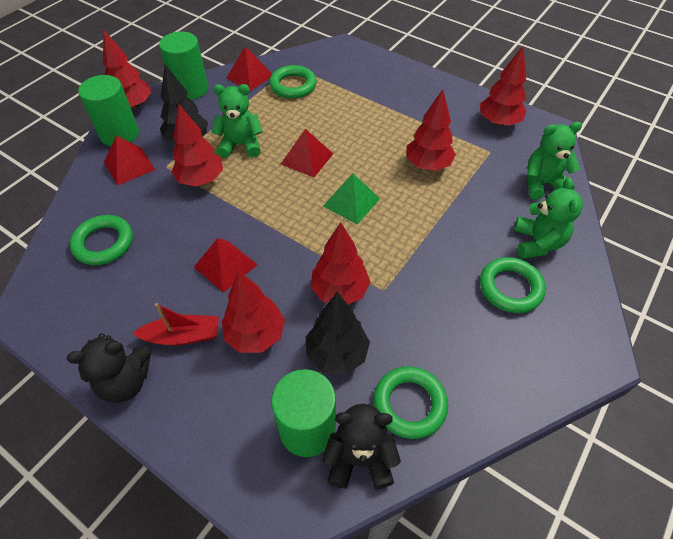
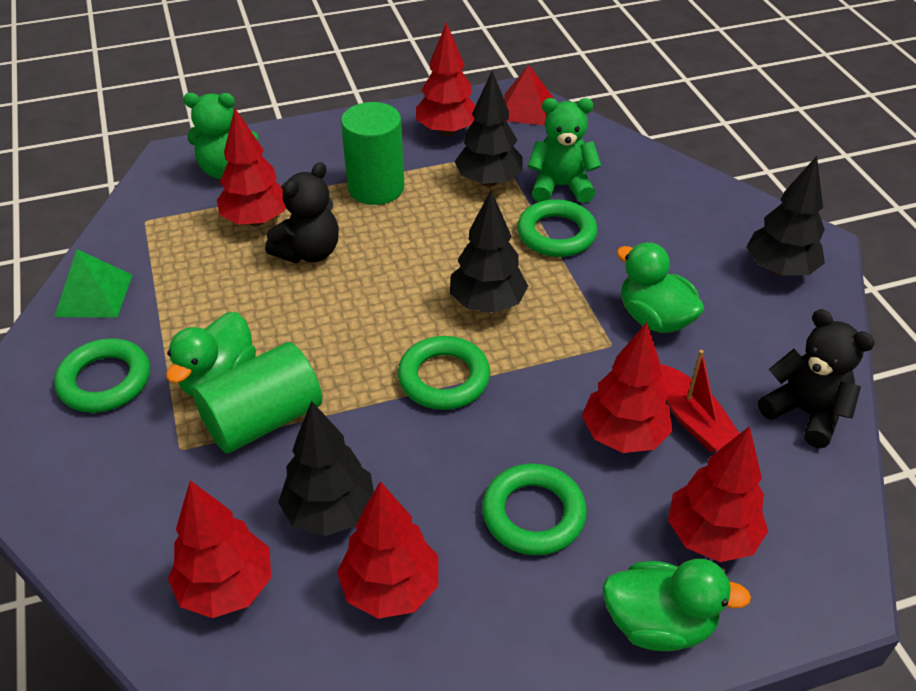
black tree: [160,64,208,144] [306,292,370,374] = 2 -> [278,401,374,536] [450,190,528,313] [455,71,523,187] [747,156,825,276] = 4
green cylinder: [78,75,139,146] [159,32,208,100] [271,369,336,457] = 3 -> [193,342,322,453] [341,102,404,205] = 2
green duck: none = 0 -> [166,312,256,396] [602,559,751,651] [616,242,704,333] = 3
green teddy bear: [211,84,263,158] [514,178,583,259] [527,122,582,200] = 3 -> [183,93,258,179] [528,98,601,203] = 2
red pyramid: [104,136,155,186] [194,238,258,293] [226,46,272,91] [281,129,333,178] = 4 -> [504,65,554,126] = 1

